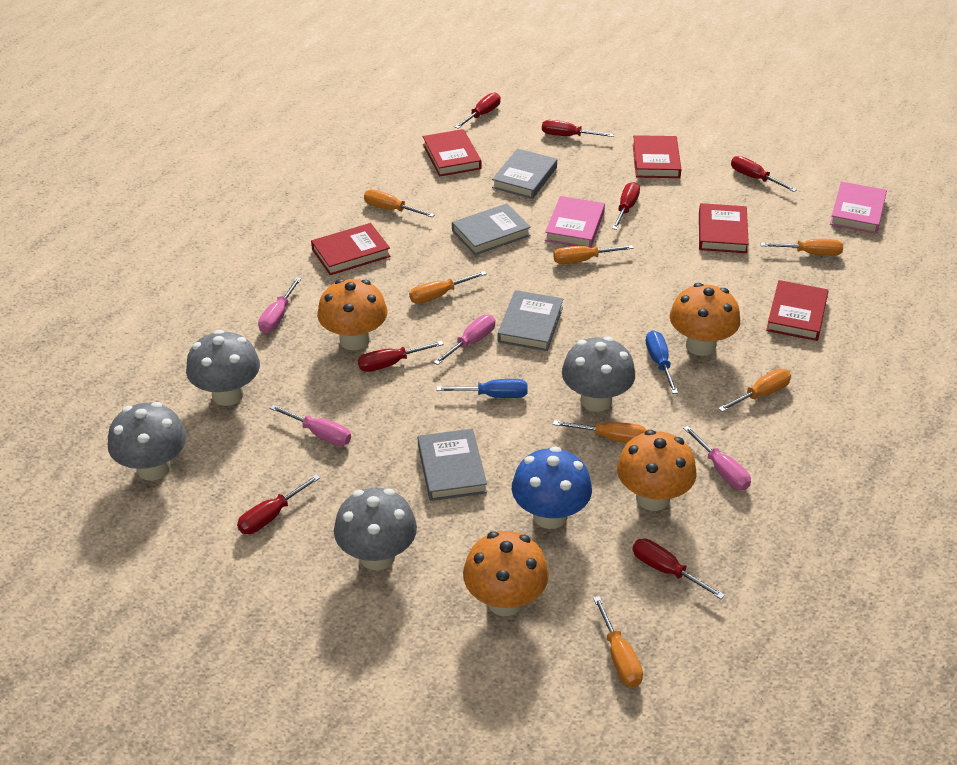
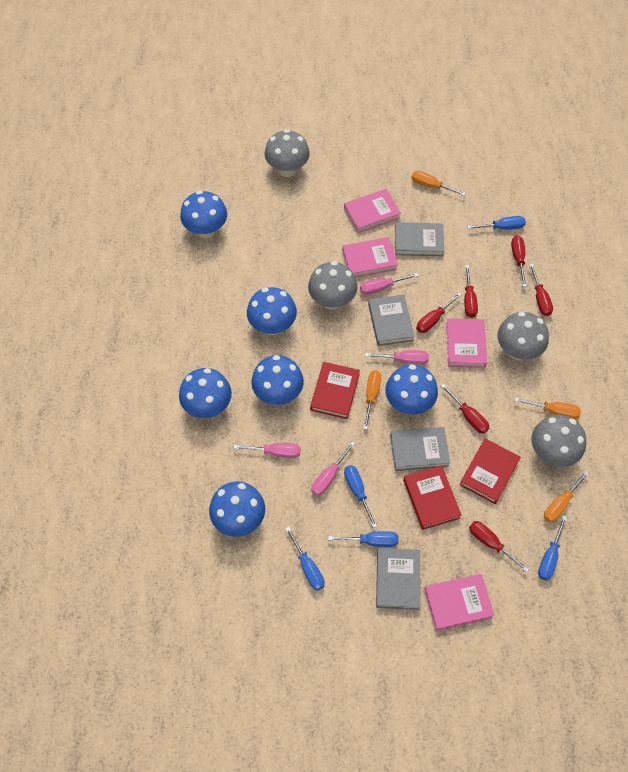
blue mushroom: [512,446,592,529] = 1 -> [179,368,232,418] [180,190,227,238] [209,482,265,537] [247,287,297,335] [251,355,304,405] [385,365,438,415] = 6
blue screwdriver: [436,379,528,398] [646,330,678,394] = 2 -> [285,527,325,591] [328,531,398,547] [344,465,377,528] [467,216,526,230] [538,516,567,581] = 5
orange mushroom: [317,279,388,350] [463,531,549,616] [617,430,697,511] [670,283,740,356] = 4 -> none = 0
orange screwdriver: [364,189,435,217] [409,271,486,304] [553,245,634,264] [553,420,647,443] [593,596,643,687] [718,369,791,412] [760,239,843,256] = 7 -> [363,370,381,430] [412,171,466,196] [515,398,581,419] [544,471,589,522] = 4
pink book: [545,196,605,248] [830,181,887,234] = 2 -> [342,237,398,278] [344,189,401,233] [424,574,494,631] [446,318,487,368] = 4
red book: [311,223,391,275] [423,129,481,176] [633,135,681,178] [699,203,749,253] [766,280,828,341] = 5 -> [310,362,360,419] [403,465,462,530] [459,438,521,504] = 3
red screwdriver: [237,474,320,534] [358,341,444,372] [455,93,500,129] [542,120,614,137] [612,182,640,230] [633,539,725,599] [731,156,797,192] = 7 -> [416,293,462,333] [441,384,489,434] [464,265,478,318] [469,521,529,573] [511,236,527,287] [529,264,553,316] = 6

